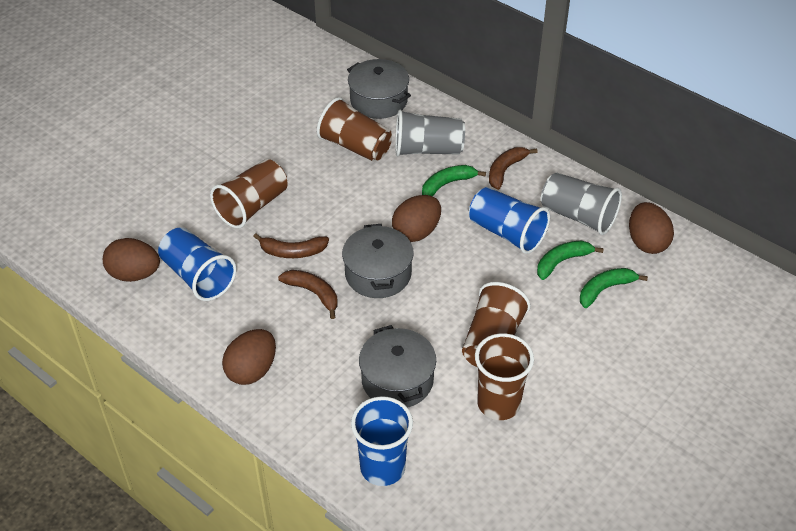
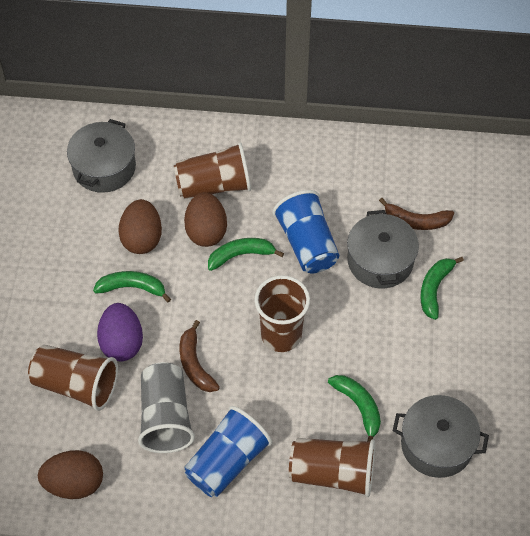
blue cup: [158,227,236,301] [351,396,413,486] [469,187,550,254] = 3 -> [184,406,272,497] [273,190,339,273] = 2
brown banana: [253,234,329,258] [278,270,337,319] [489,147,537,190] = 3 -> [179,320,220,392] [379,198,454,230] = 2
brown egg: [103,238,160,282] [222,329,276,385] [392,195,441,242] [629,202,674,254] = 4 -> [38,450,103,499] [118,199,162,254] [184,192,227,247] = 3
green banana: [422,165,486,196] [537,241,604,280] [580,268,648,308] = 3 -> [93,271,171,303] [208,238,284,271] [328,375,381,441] [420,257,464,320] = 4
grey cup: [395,110,465,157] [541,172,622,235] = 2 -> [138,362,195,453] = 1
purple egg: none = 0 -> [97,303,143,361] = 1

